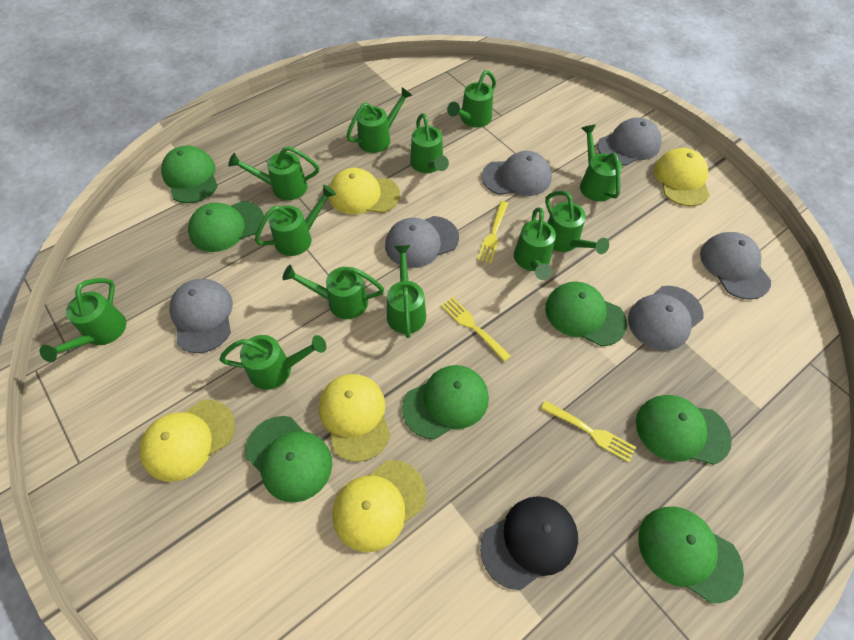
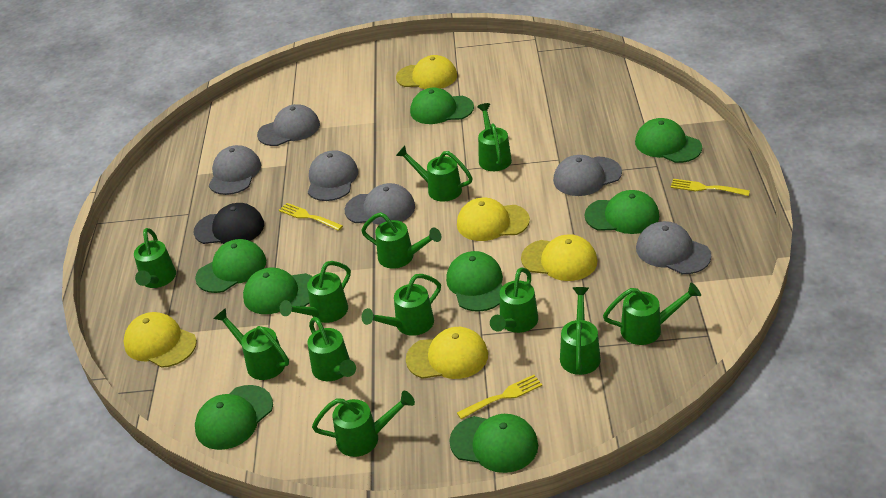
green cap: [161,146,218,203] [188,201,264,252] [245,416,332,503] [402,365,489,439] [545,281,627,346] [636,395,732,465] [638,506,744,603] = 7 -> [195,239,266,293] [195,385,273,450] [243,267,313,314] [410,88,474,124] [446,251,503,312] [449,414,538,473] [584,190,659,234] [635,118,702,163] = 8

